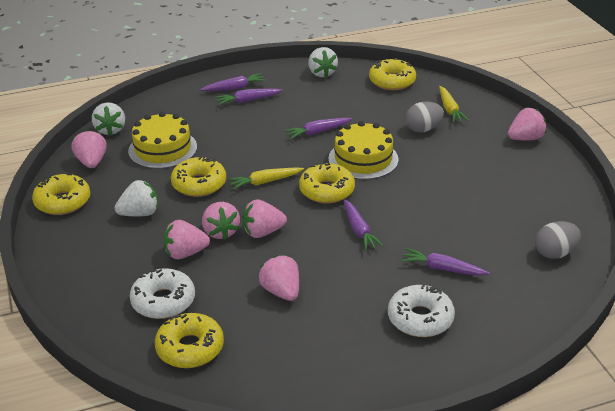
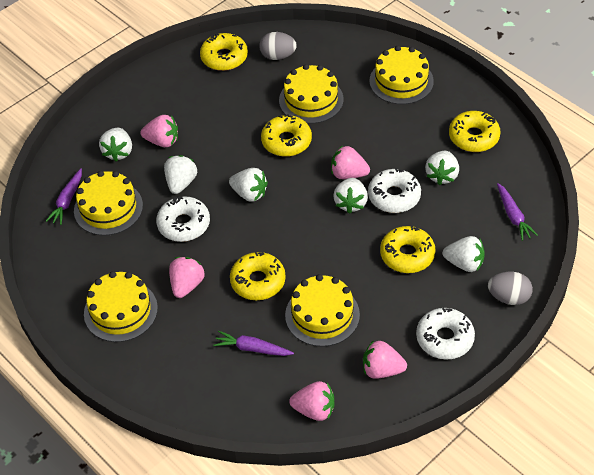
pink strawberry: [71,130,107,168] [163,220,210,259] [202,202,240,240] [242,199,287,238] [259,255,299,301] [508,108,547,141] = 6 -> [141,115,178,147] [169,257,205,298] [289,381,334,421] [331,146,370,179] [363,340,407,379] = 5
purple carrot: [200,73,266,91] [215,89,283,105] [284,118,352,139] [343,199,384,251] [402,249,490,276] = 5 -> [46,168,82,225] [213,330,294,356] [497,183,538,241] = 3
white donut: [130,268,195,319] [388,284,455,337] = 2 -> [156,196,210,242] [368,168,421,213] [416,308,475,360] = 3
white strawberry: [92,102,125,136] [115,180,158,216] [308,47,338,77] = 3 -> [99,128,132,162] [164,155,197,194] [229,168,268,202] [333,178,368,214] [425,151,459,185] [443,236,485,272] = 6
yellow cake: [128,112,197,169] [328,121,399,180] = 2 -> [74,171,143,236] [84,271,158,342] [279,64,344,124] [285,274,360,347] [369,46,434,104] = 5
yellow carrot: [228,167,304,190] [439,86,469,123] = 2 -> none = 0

